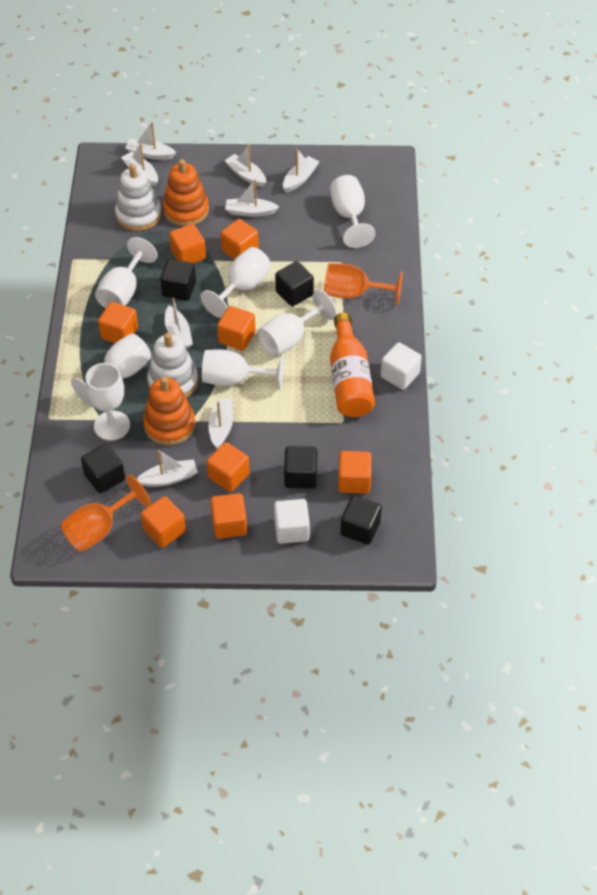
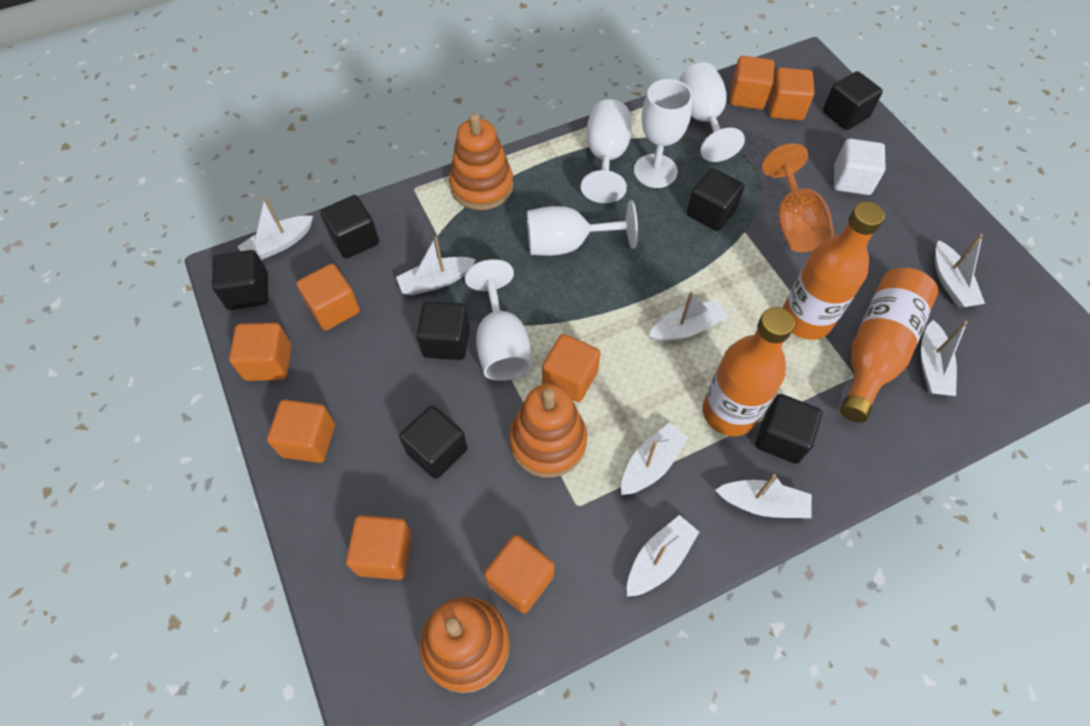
black cube: [81,444,125,493] [160,259,196,301] [275,261,314,306] [284,446,317,489] [340,495,382,545] = 5 -> [212,250,268,310] [321,195,379,259] [399,405,467,479] [417,301,470,360] [687,168,744,231] [755,394,822,464] [823,71,883,130] = 7
orange bottle: [330,313,375,417] = 1 -> [703,307,795,436] [783,201,885,340] [840,268,938,423] = 3
orange goblet: [60,475,151,552] [324,263,403,305] = 2 -> [762,143,834,252] = 1
orange stacking toy: [143,377,195,445] [163,159,209,226] = 2 -> [420,597,510,693] [449,113,514,210] [509,384,587,478] = 3
white cube: [274,499,310,544] [380,342,422,390] = 2 -> [834,138,885,195] = 1
white goblet: [71,333,151,407] [85,363,130,441] [95,237,158,308] [200,247,271,318] [202,349,284,391] [258,289,337,356] [330,175,375,248] = 7 -> [465,259,532,381] [527,200,638,256] [581,99,631,203] [634,79,693,188] [679,62,745,162] = 5
white stacking toy: [115,164,162,231] [147,333,198,398] = 2 -> none = 0

